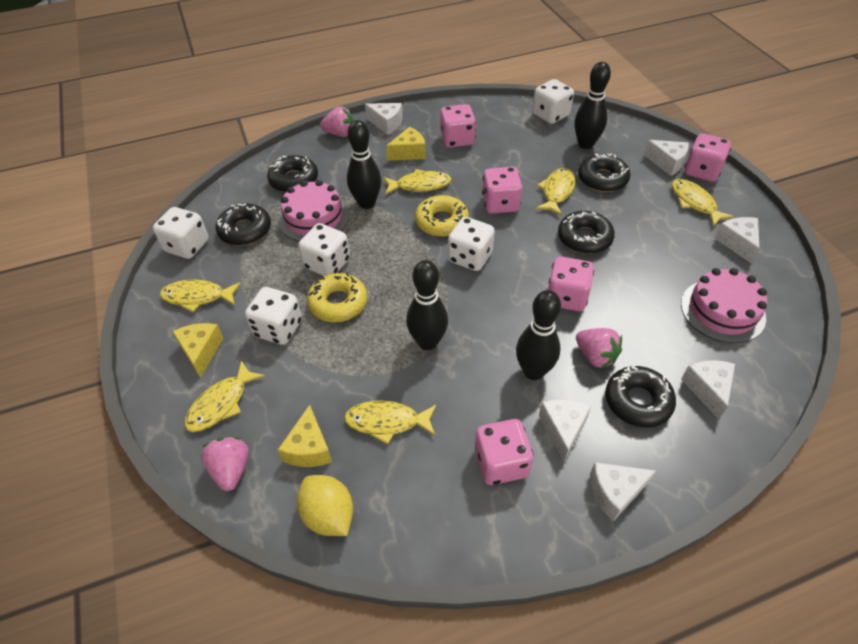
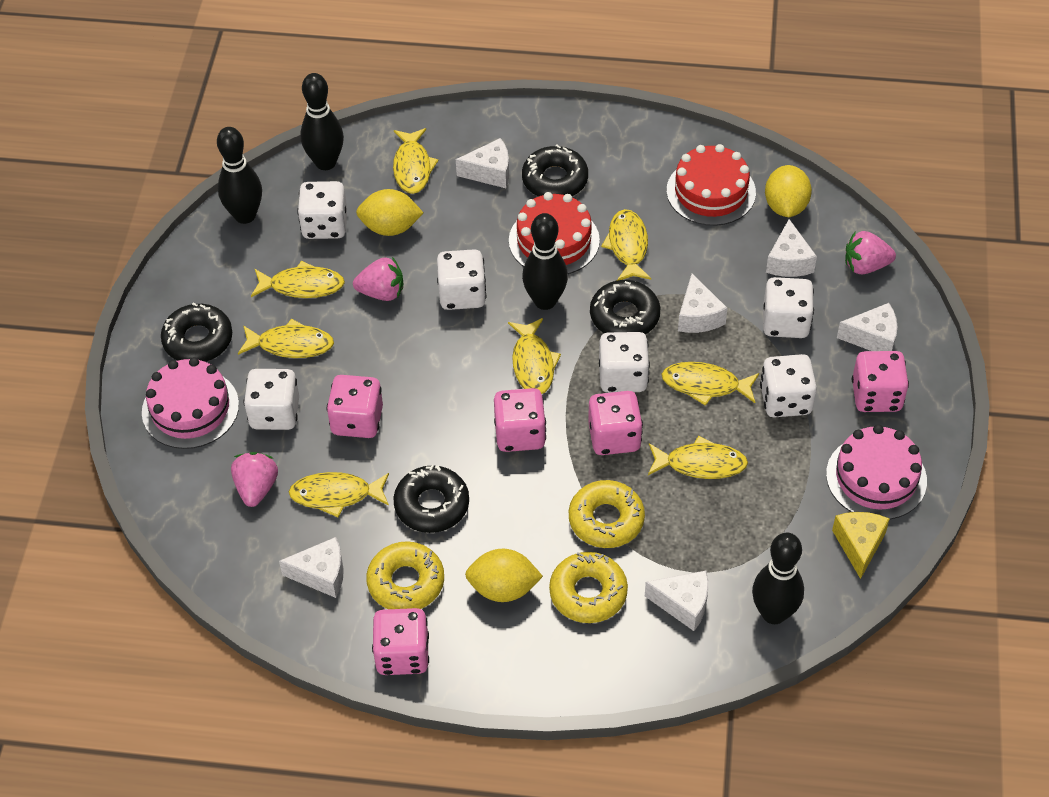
black donut: [216,203,271,245] [267,155,318,193] [558,211,615,254] [578,153,630,192] [605,366,676,427] = 5 -> [161,303,232,362] [393,465,469,533] [522,145,588,197] [590,280,661,334] = 4
red cake: none = 0 -> [509,192,600,274] [667,144,756,226] = 2
white dice: [153,207,208,259] [245,287,302,345] [298,223,350,276] [448,217,495,271] [532,79,574,124] = 5 -> [244,369,299,430] [297,181,347,239] [437,249,486,310] [599,332,650,393] [760,354,817,418] [763,277,814,338] = 6
yellow cheese: [172,323,224,378] [278,405,332,467] [386,127,426,161] = 3 -> [832,512,890,579] = 1
yellow donut: [307,273,367,322] [415,195,469,237] = 2 -> [366,541,444,609] [549,552,628,623] [569,480,645,548] = 3
yellow fish: [160,279,241,312] [184,360,265,432] [344,400,436,444] [383,169,451,195] [536,168,575,216] [672,179,734,226] = 6 -> [238,319,334,358] [251,261,345,298] [289,472,389,517] [393,128,439,194] [508,318,561,394] [601,209,651,280] [648,436,748,479] [662,362,759,406] = 8
yellow lemon: [297,475,353,536] = 1 -> [356,189,423,236] [465,549,543,602] [765,165,812,217] = 3

